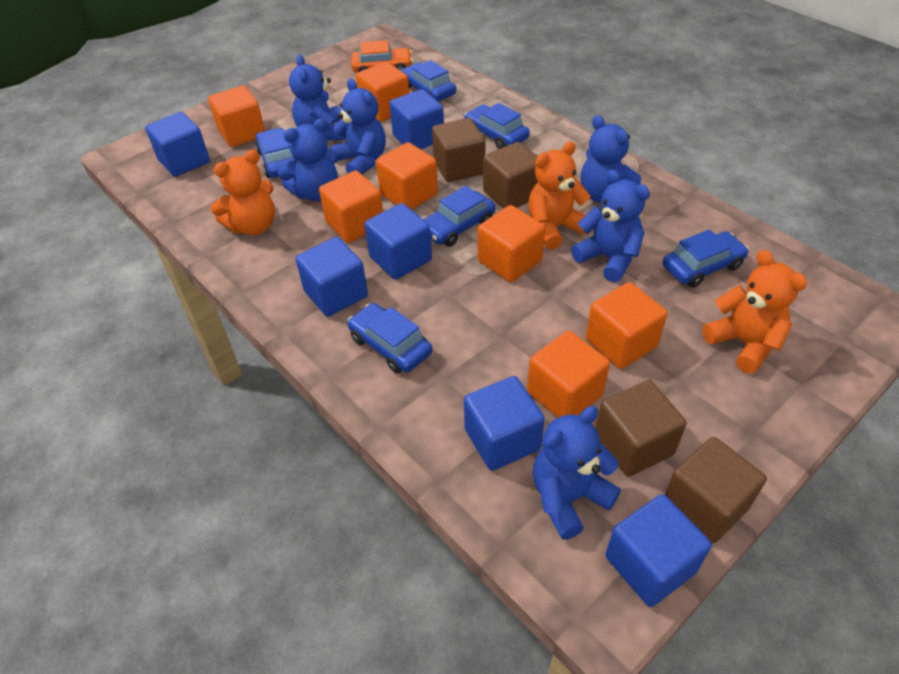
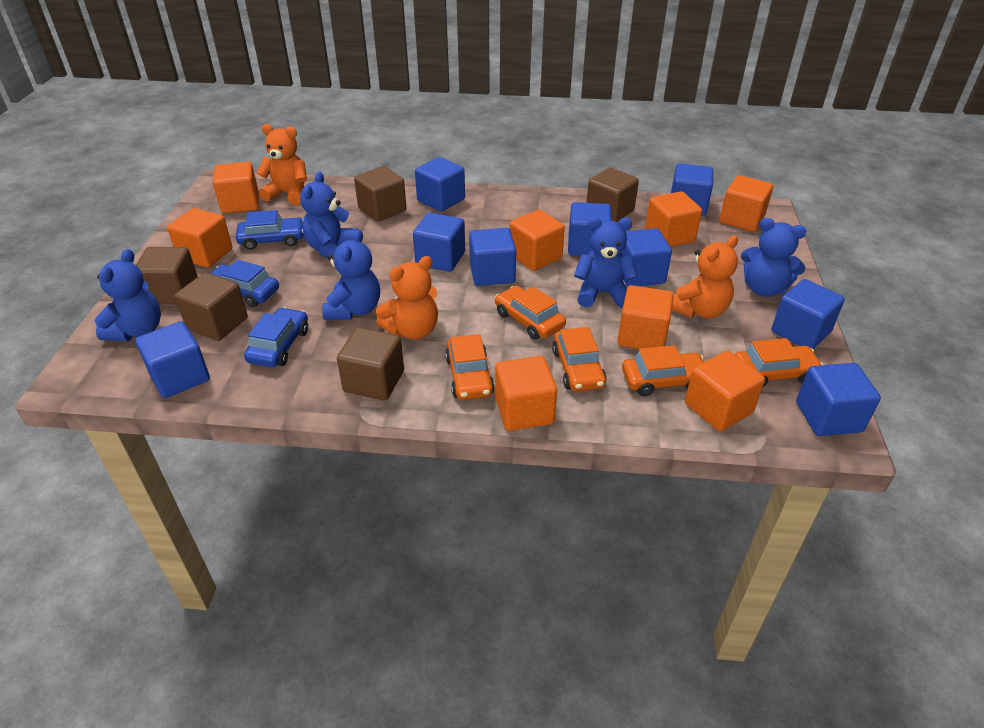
blue car: [255,128,298,178] [347,303,432,374] [401,60,456,102] [423,186,495,247] [464,103,530,149] [663,229,749,287] = 6 -> [211,260,279,307] [236,210,303,250] [244,307,308,367] = 3
blue cube: [145,112,210,177] [296,237,368,317] [364,203,432,280] [389,89,444,149] [464,376,545,471] [605,494,712,607] = 6 -> [135,321,210,398] [413,212,465,272] [415,157,465,212] [469,228,516,286] [568,202,611,256] [621,228,672,287] [671,164,713,216] [771,279,845,349] [796,363,881,436] = 9
blue teddy bear: [278,118,338,201] [289,54,346,140] [330,79,386,174] [532,406,621,540] [571,170,650,282] [581,115,641,203] = 6 -> [94,249,161,341] [300,172,357,258] [322,229,380,320] [574,217,638,308] [741,218,806,297] = 5
brown cube: [432,118,485,182] [483,142,538,209] [595,380,686,477] [665,437,767,544] = 4 -> [136,247,198,305] [175,272,248,341] [337,327,404,401] [354,166,407,222] [586,167,639,222] = 5
orange car: [351,40,413,73] = 1 -> [445,334,495,400] [495,286,566,340] [552,327,607,391] [622,345,704,396] [735,338,823,387] = 5
orange cube: [208,86,265,147] [319,171,383,243] [356,62,409,122] [376,142,438,210] [478,205,545,282] [527,331,610,418] [586,282,667,369] = 7 -> [167,208,232,268] [213,162,259,213] [495,356,557,431] [509,209,565,271] [618,285,674,349] [645,191,702,247] [685,351,765,431] [719,175,773,232] = 8

